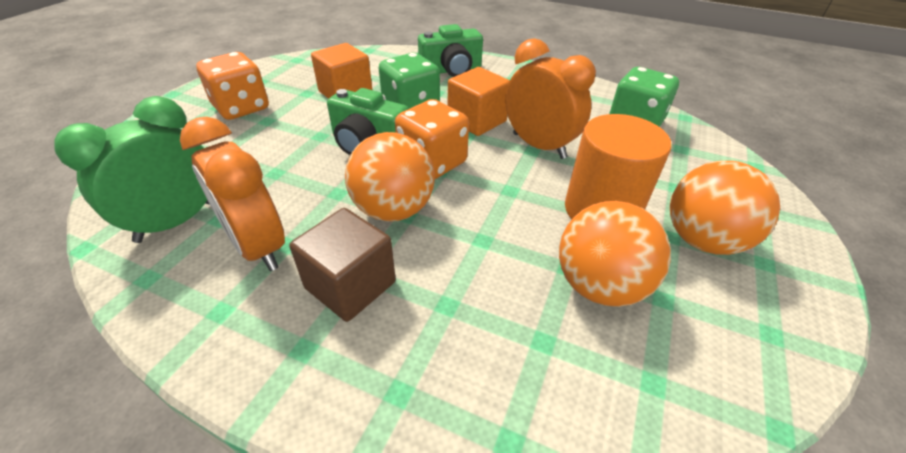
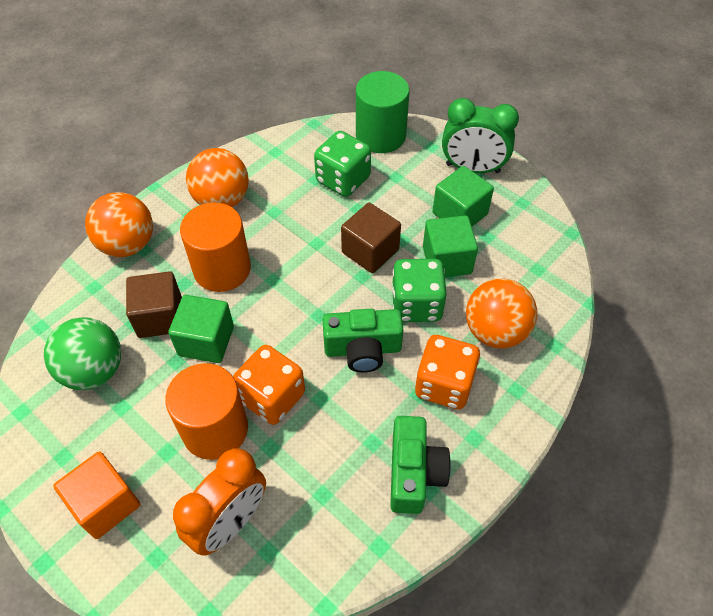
brown cube: [289,208,396,322] = 1 -> [126,271,182,338] [341,202,401,273] = 2
green ball: none = 0 -> [44,317,121,390] = 1
green cube: none = 0 -> [168,295,234,363] [423,215,478,277] [433,166,494,227] = 3
green cylinder: none = 0 -> [356,71,410,153] = 1
orange clock: [180,117,285,271] [505,38,596,159] = 2 -> [173,448,266,556] = 1
orange cube: [311,43,372,99] [448,67,510,136] = 2 -> [53,451,140,539] = 1
orange cylinder: [565,114,672,219] = 1 -> [165,363,248,460] [180,203,251,292] = 2

